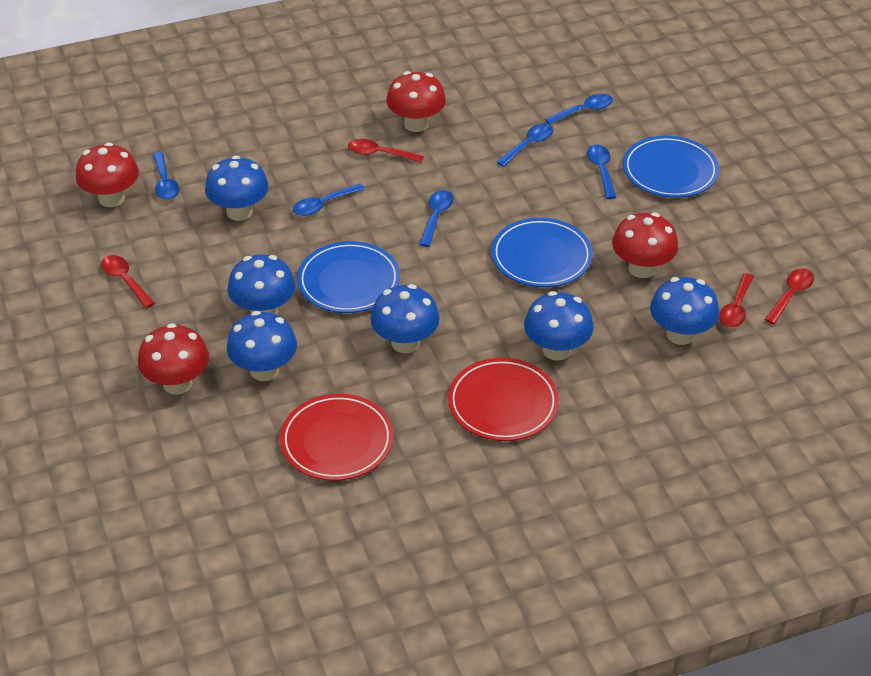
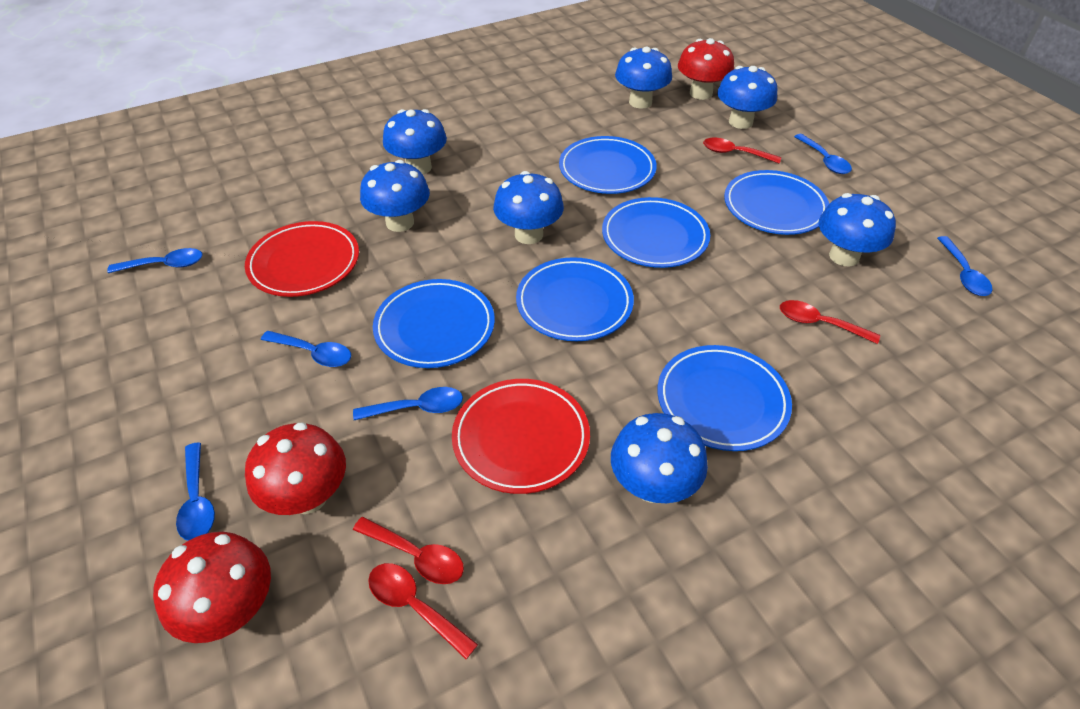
blue mushroom: [205,156,269,221] [227,254,295,315] [227,311,297,381] [370,284,440,353] [524,291,594,361] [650,277,719,345] = 6 -> [360,160,430,232] [383,109,447,174] [493,171,564,244] [611,413,708,503] [615,46,672,109] [717,66,777,129] [819,193,896,266] = 7
blue plate: [297,241,400,313] [491,218,593,287] [623,136,719,198] = 3 -> [373,279,495,368] [516,257,634,341] [559,136,657,194] [602,197,710,268] [657,345,792,451] [724,170,829,235] = 6
red mushroom: [75,143,139,207] [138,323,209,395] [386,71,446,132] [612,212,678,278] = 4 -> [153,532,271,643] [245,422,346,515] [678,38,734,100] = 3

